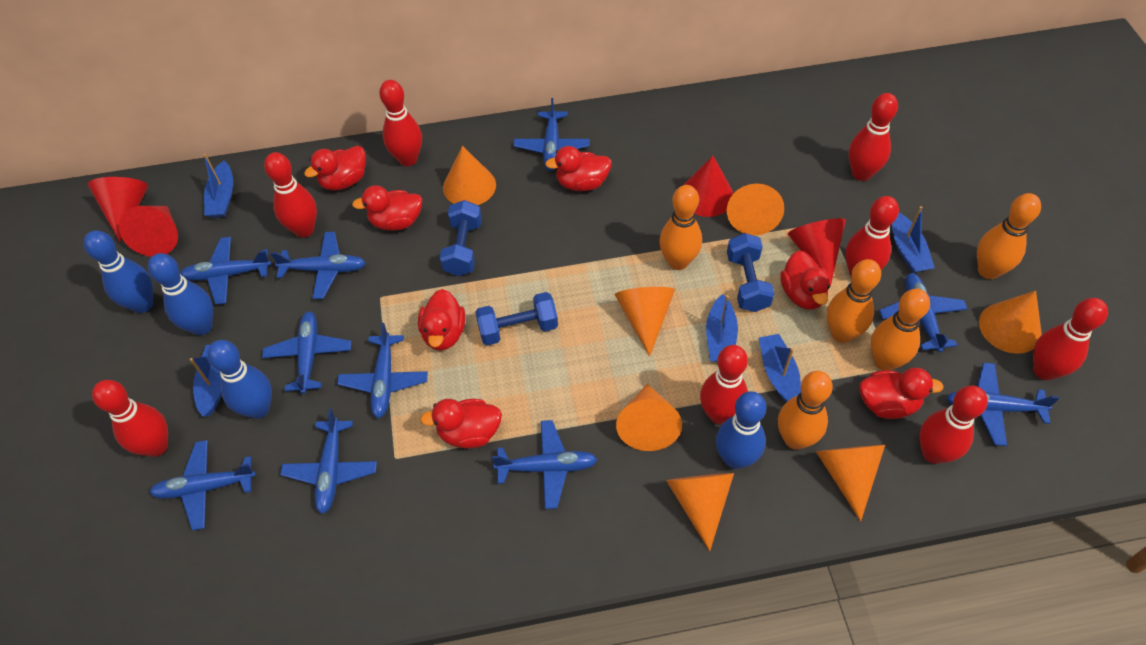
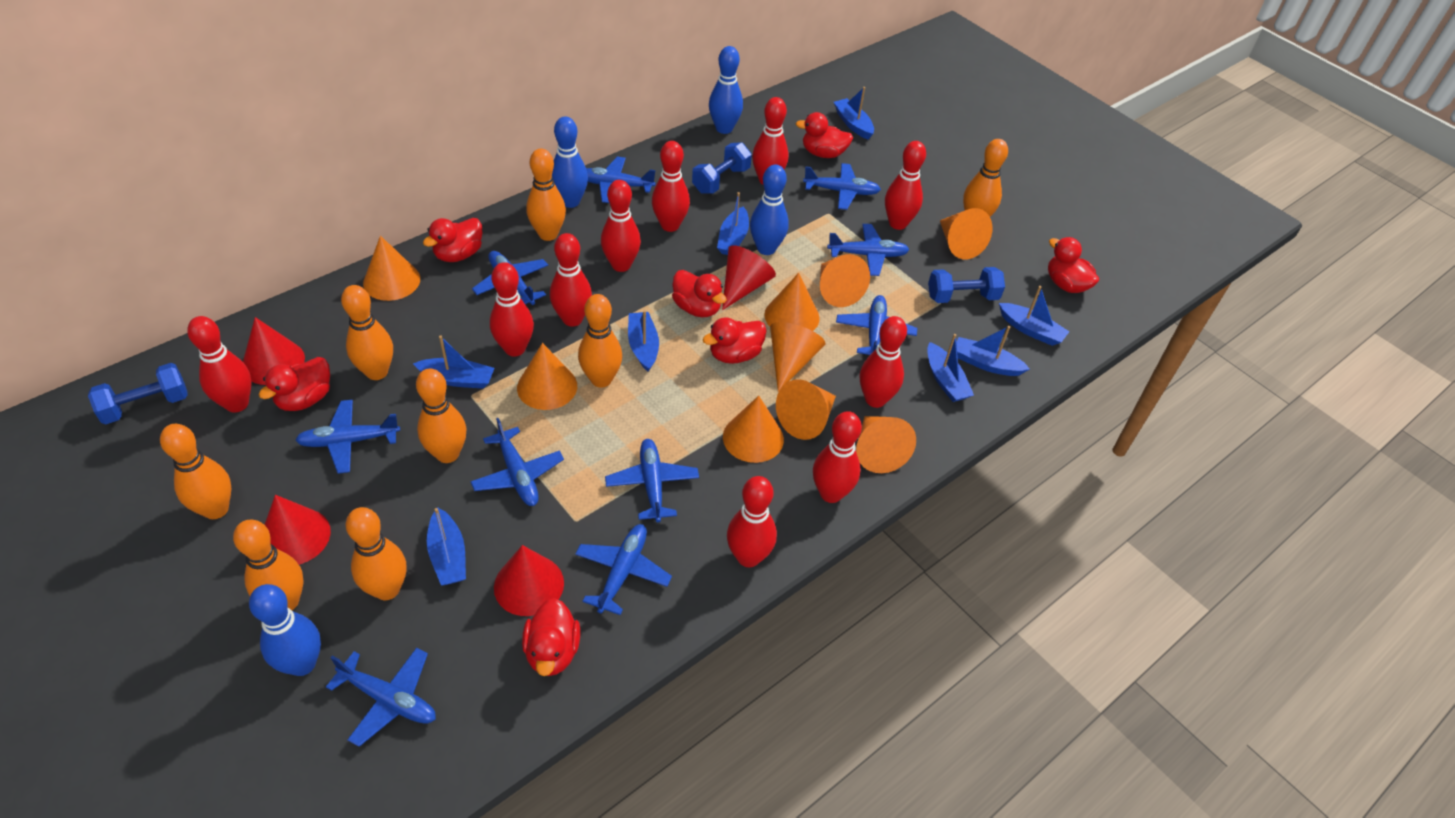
blue boat: [190,345,222,417] [204,154,233,218] [706,294,738,362] [759,334,801,402] [892,206,935,273] = 5 -> [413,336,494,389] [427,507,466,586] [628,310,659,372] [717,192,749,255] [834,87,874,139] [927,334,974,402] [956,326,1030,376] [999,286,1070,346] = 8
orange bowling pin: [659,185,702,270] [778,371,833,450] [827,259,881,343] [871,288,930,370] [977,193,1041,279] = 5 -> [160,424,231,519] [233,520,304,610] [341,285,393,380] [346,507,406,600] [416,368,467,463] [526,149,566,241] [578,294,622,388] [963,139,1008,217] = 8
orange cone: [443,146,496,205] [615,287,675,357] [616,384,682,451] [666,473,734,551] [727,183,784,235] [816,445,885,521] [979,291,1042,354] = 7 -> [363,236,420,301] [517,343,577,410] [723,396,784,463] [764,273,820,331] [770,322,825,392] [776,379,836,440] [820,254,870,307] [856,416,916,473] [940,208,992,259] = 9
red bowling pin: [92,380,168,457] [264,152,317,237] [379,80,422,166] [700,345,748,425] [845,196,899,276] [849,93,898,181] [919,385,988,464] [1033,298,1108,380] = 8 -> [187,316,251,413] [490,262,534,356] [550,233,592,327] [601,180,641,272] [652,141,690,232] [727,476,777,567] [752,97,789,185] [813,411,862,503] [860,316,907,408] [885,141,926,230] = 10

